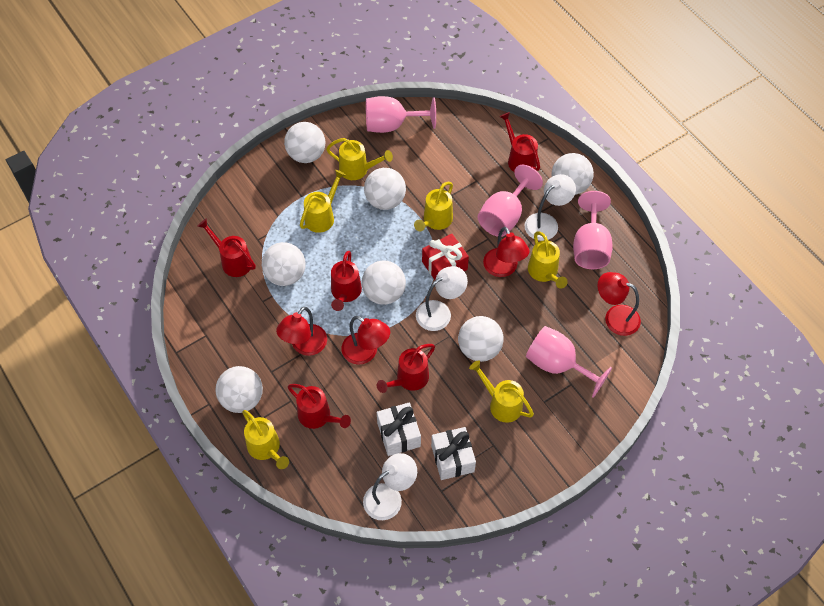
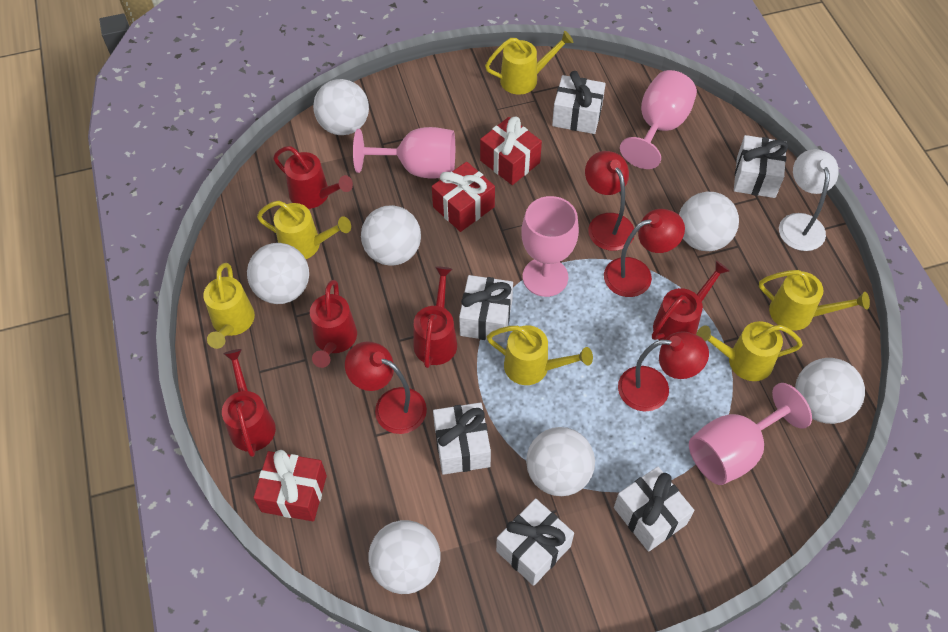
red gift: [422,234,469,280] = 1 -> [253,450,327,521] [432,162,495,232] [480,116,542,185] = 3
white gift: [377,403,421,456] [431,427,476,480] = 2 -> [433,402,491,475] [459,275,513,342] [496,498,574,586] [552,71,606,134] [614,467,694,552] [734,135,788,198] = 6
white lamp: [363,453,417,520] [416,266,468,331] [524,174,576,241] = 3 -> [779,149,839,251] = 1

